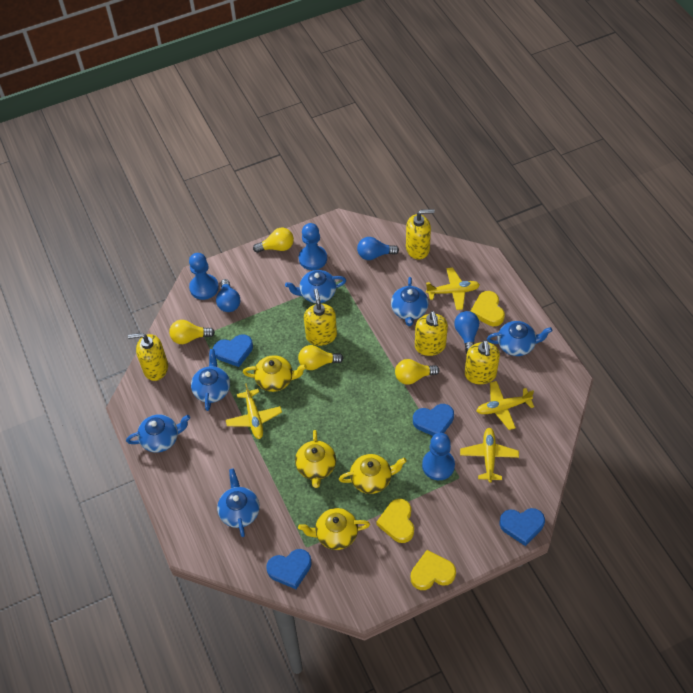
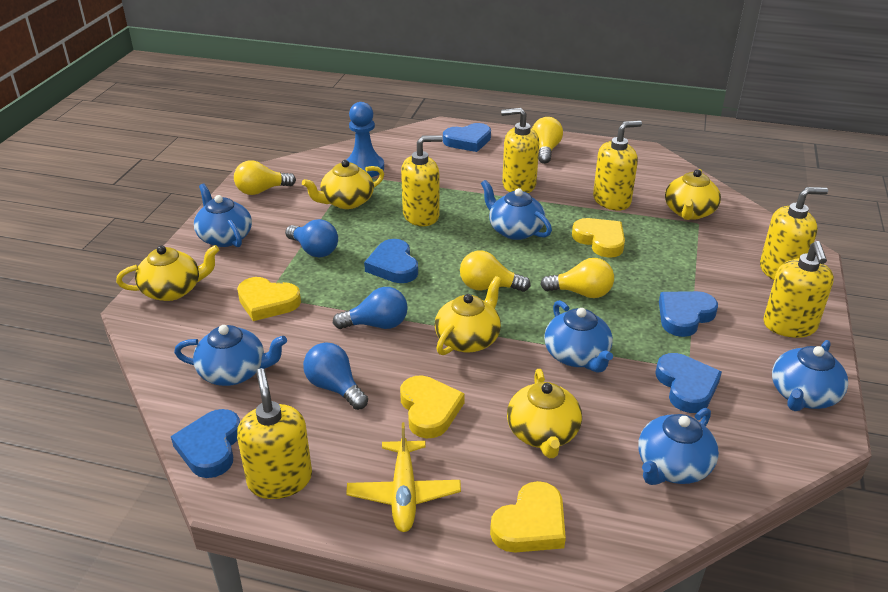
blue heart: [213,334,253,367] [266,549,312,589] [413,404,454,436] [499,508,545,546] = 4 -> [171,409,240,478] [364,239,418,283] [443,123,491,152] [655,353,722,413] [659,291,718,337] = 5
blue pawn: [189,253,219,300] [299,223,327,270] [422,433,455,480] = 3 -> [346,102,384,177] = 1
yellow heart: [377,499,414,543] [411,550,456,590] [470,291,505,326] = 3 -> [237,277,301,321] [400,376,465,438] [490,481,566,553] [572,218,625,258] = 4
yellow plane: [226,383,282,439] [426,267,480,310] [460,428,519,482] [477,381,534,430] = 4 -> [346,422,461,532] = 1
yellow soap dispenser: [128,333,168,381] [304,288,337,346] [406,209,435,260] [415,311,448,356] [465,340,500,384] = 5 -> [237,368,312,499] [401,135,443,226] [501,108,539,193] [593,121,642,210] [760,187,828,280] [763,241,834,338] = 6
yellow teapot: [243,355,307,392] [295,430,336,488] [298,508,370,550] [339,454,407,494] = 4 -> [116,245,219,301] [302,160,384,209] [435,276,502,355] [507,369,582,458] [665,169,721,220] = 5

